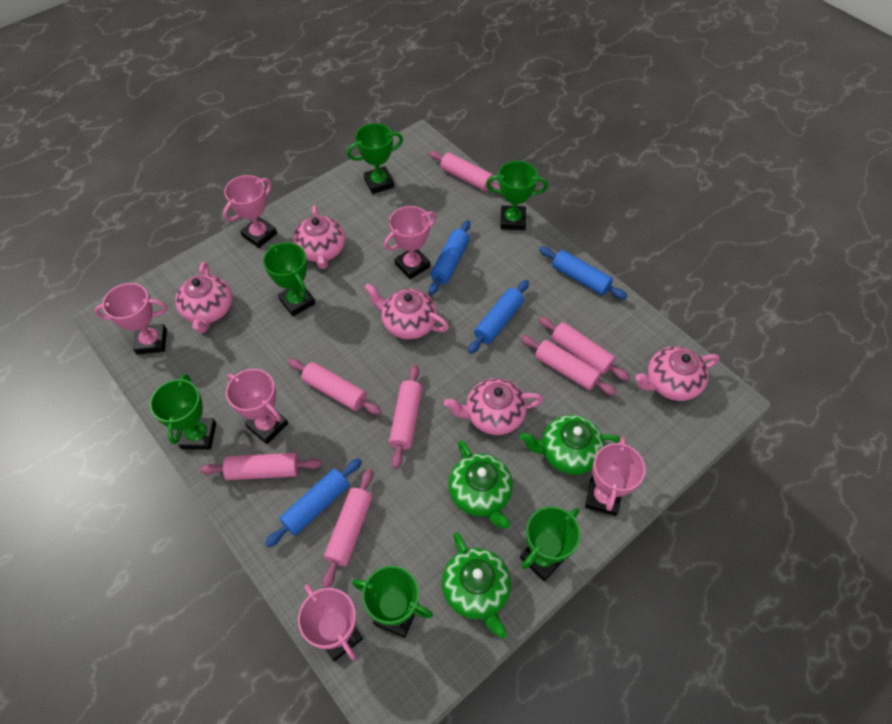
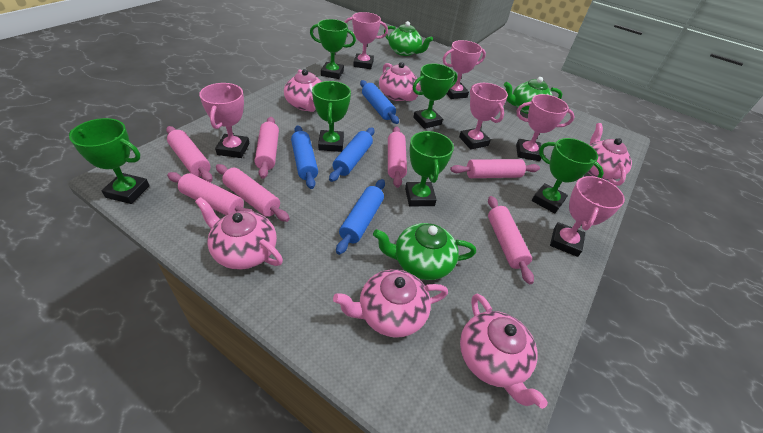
pink teapot: [175,262,232,333] [293,205,345,269] [364,283,449,339] [444,378,543,435] [635,346,720,401] = 5 -> [195,197,283,270] [284,69,322,112] [333,269,448,338] [379,62,421,101] [460,293,548,409] [588,123,632,186] = 6

